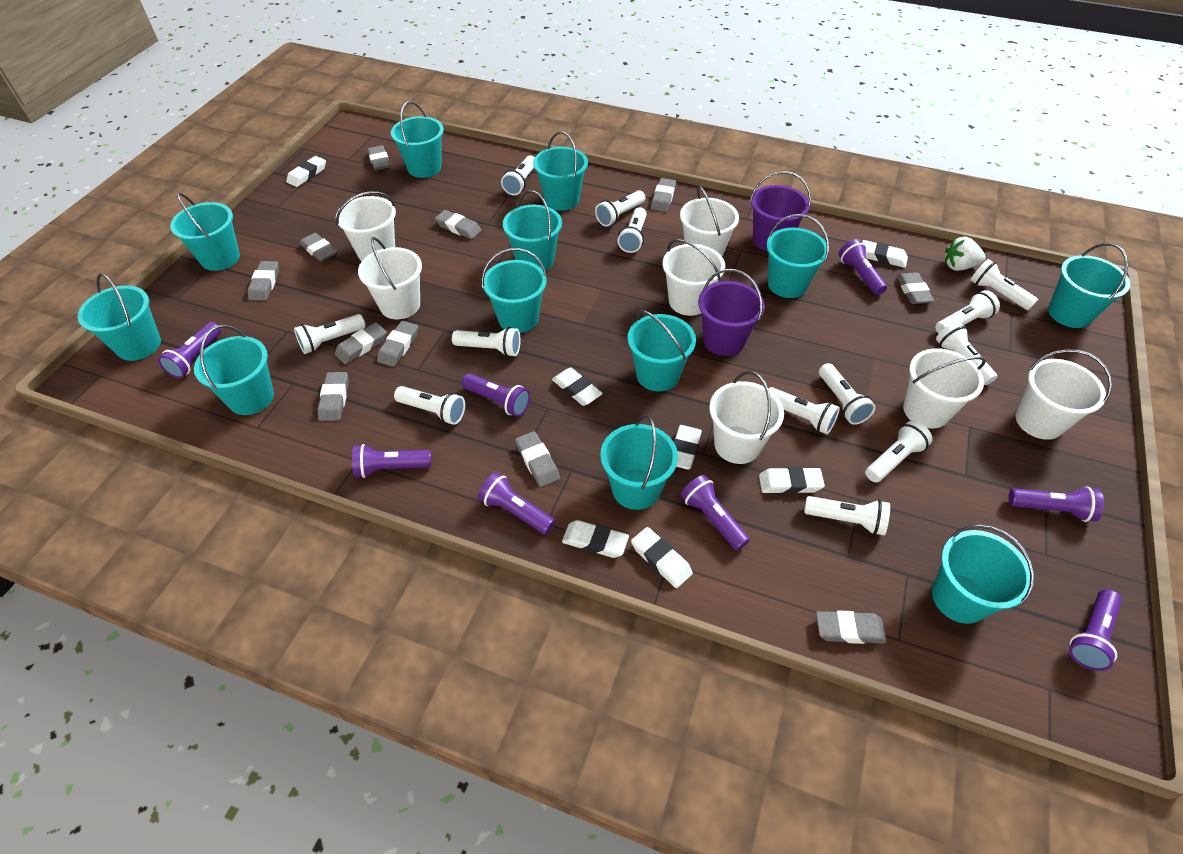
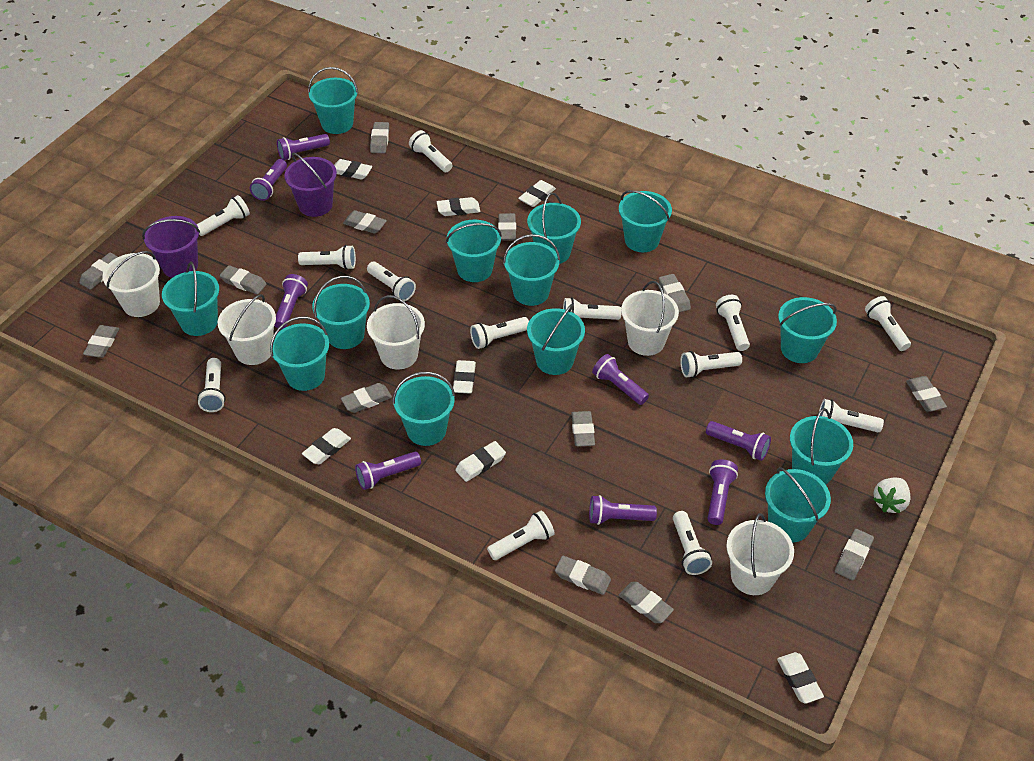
grey eraser: [248,261,279,300] [299,233,337,262] [317,372,349,421] [335,322,387,364] [367,145,390,170] [377,321,418,367] [435,210,481,239] [515,431,560,487] [651,178,676,212] [816,611,886,644] [896,272,934,304] = 11 -> [79,253,118,290] [83,325,119,358] [220,265,266,294] [341,383,392,413] [343,210,387,234] [370,122,389,153] [498,213,516,240] [555,556,611,595] [571,411,595,446] [619,582,674,623] [659,274,691,312] [835,529,874,580] [906,376,947,412] = 13
turquoise bucket: [77,273,161,361] [170,193,240,271] [194,325,274,415] [391,101,444,178] [481,248,547,333] [503,190,562,271] [533,131,588,211] [600,415,678,510] [628,310,696,392] [766,214,829,298] [932,524,1035,624] [1048,243,1130,328] = 12 -> [162,262,219,336] [270,317,329,391] [308,67,358,134] [312,276,370,349] [393,372,455,446] [446,220,502,282] [503,234,560,306] [527,193,581,264] [527,304,585,375] [619,190,672,252] [765,467,831,542] [778,297,837,363] [790,408,853,485] = 13
white bucket: [336,191,396,261] [358,237,422,319] [662,239,725,316] [680,186,739,257] [709,371,784,464] [903,348,986,429] [1016,349,1112,440] = 7 -> [103,251,160,317] [218,294,276,365] [367,295,425,370] [621,281,679,356] [726,513,794,595] = 5

